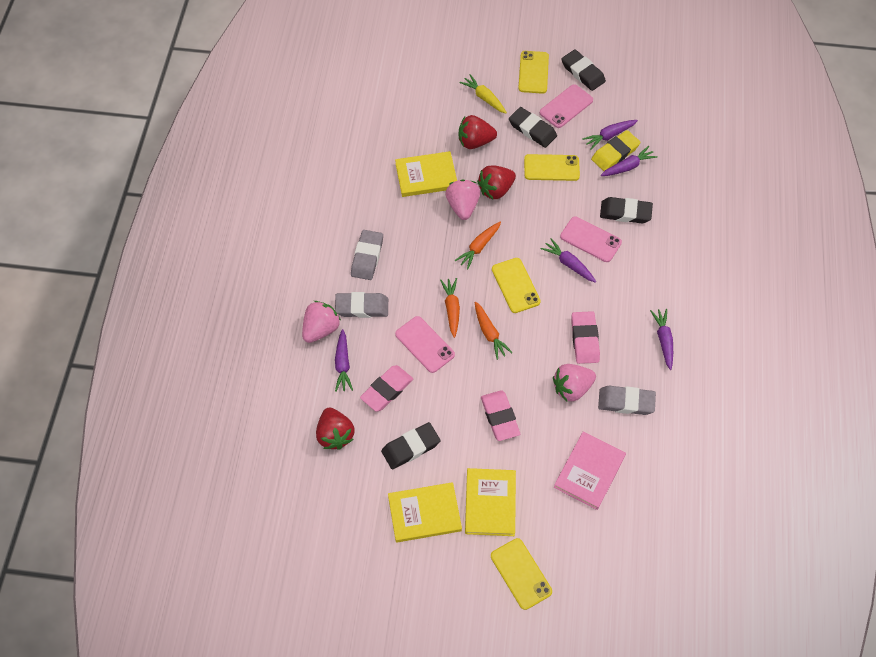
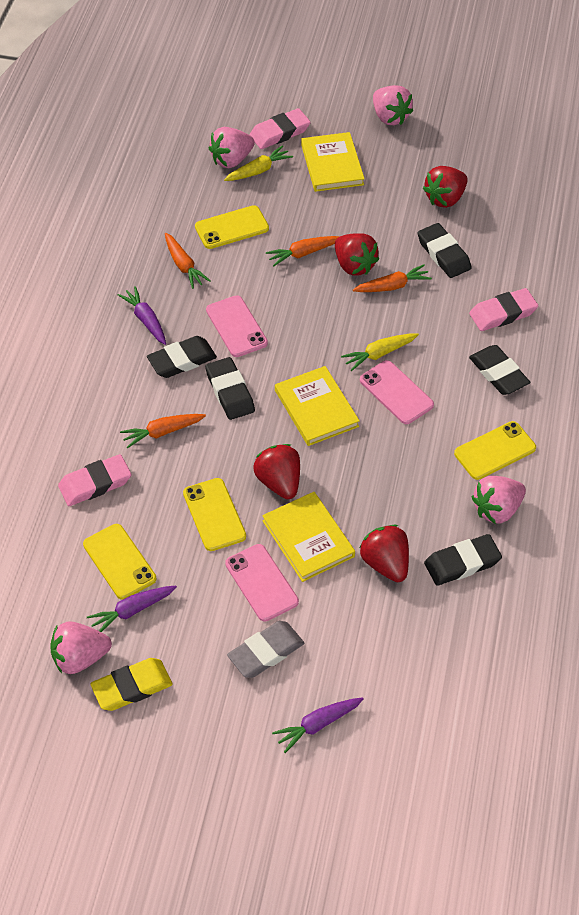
black eraser: [381,422,441,469] [509,107,557,148] [561,49,606,91] [600,197,653,223] = 4 -> [147,336,217,378] [205,357,255,420] [418,223,472,278] [424,534,502,586] [469,345,530,395] = 5
grey eraser: [335,292,388,318] [351,230,383,280] [598,386,656,415] = 3 -> [227,621,304,678] = 1
orange carrot: [440,278,460,338] [455,222,501,269] [475,302,513,360] = 3 -> [120,414,206,448] [165,233,210,289] [266,236,340,267] [353,265,432,292] = 4
pink book: [554,432,626,510] = 1 -> none = 0
pink strawberry: [302,301,341,343] [445,180,480,220] [553,364,596,401] = 3 -> [50,621,112,674] [209,127,255,168] [373,85,413,125] [471,476,526,524] = 4
purple carrot: [335,329,353,392] [541,238,596,283] [582,120,638,150] [601,146,658,176] [650,309,673,370] = 5 -> [87,586,177,632] [117,286,166,345] [272,697,364,753] = 3
red strawberry: [316,408,354,450] [459,115,497,149] [477,165,516,199] = 3 -> [253,444,300,499] [335,233,379,276] [360,525,409,582] [423,166,468,208] = 4
yellow carrot: [459,74,507,113] = 1 -> [224,145,293,181] [341,333,419,371] = 2

